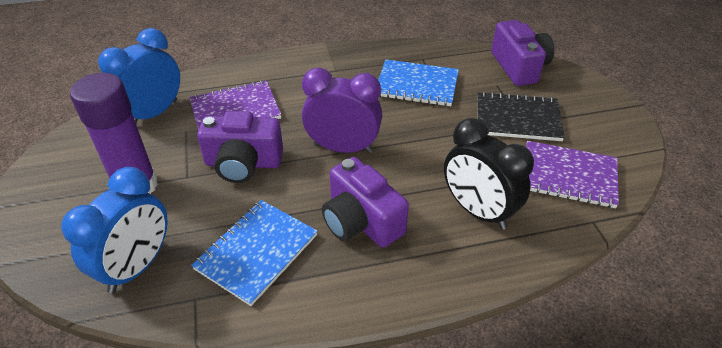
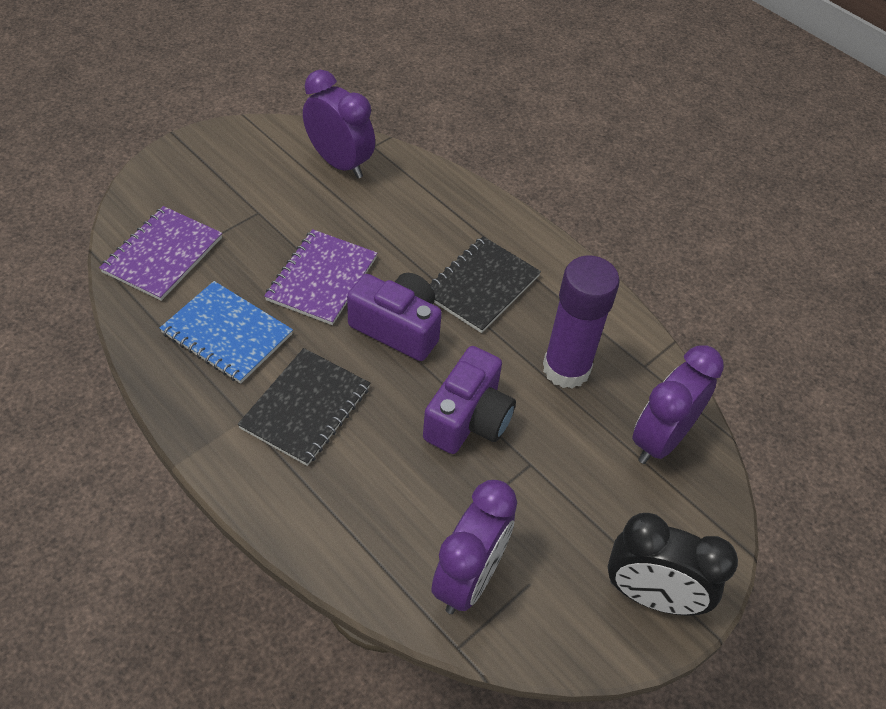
black notebook: [477,92,565,141] = 1 -> [238,348,370,466] [430,236,541,333] = 2
blue clock: [61,167,168,293] [98,28,180,123] = 2 -> none = 0
blue notebook: [191,200,318,306] [378,60,459,106] = 2 -> [160,281,293,384] = 1
purple camera: [197,111,283,183] [322,157,409,248] [491,20,554,86] = 3 -> [347,273,442,361] [423,346,516,454] = 2
purple clock: [302,68,382,153] = 1 -> [303,70,375,179] [432,480,517,614] [632,345,724,464] = 3

